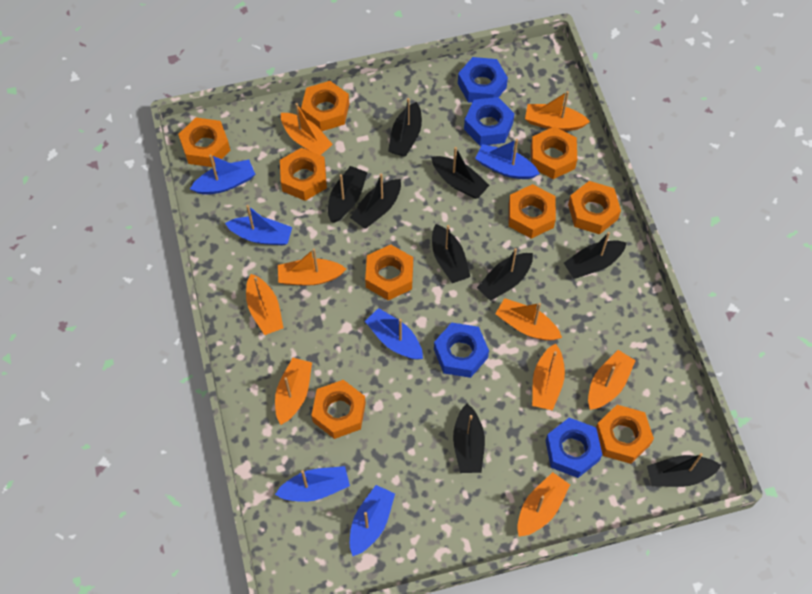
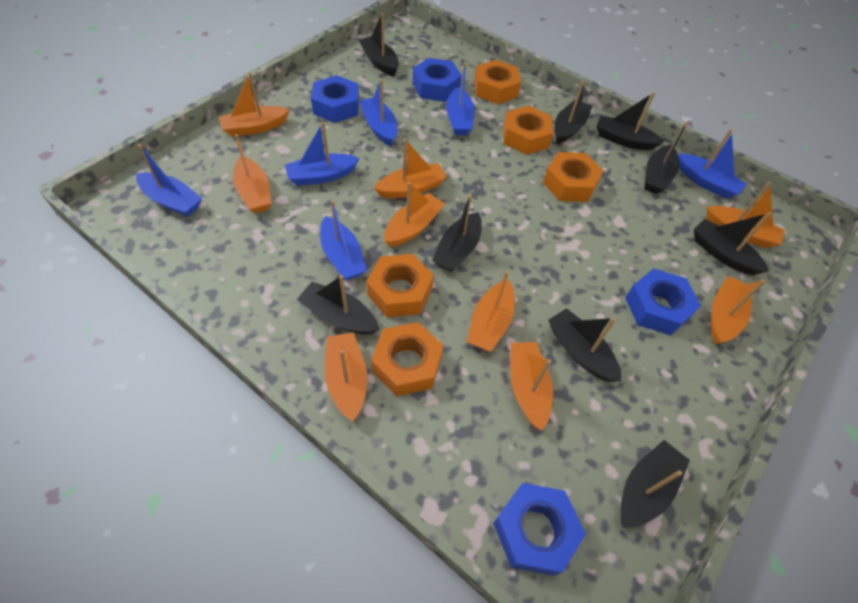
orange nut: [178,118,230,167] [280,148,327,201] [301,81,349,131] [311,380,366,439] [365,244,413,301] [509,184,556,239] [531,126,577,179] [568,181,621,234] [596,405,654,464] = 9 -> [366,254,434,317] [371,322,444,396] [474,60,521,104] [503,106,553,155] [543,152,604,202] = 5

